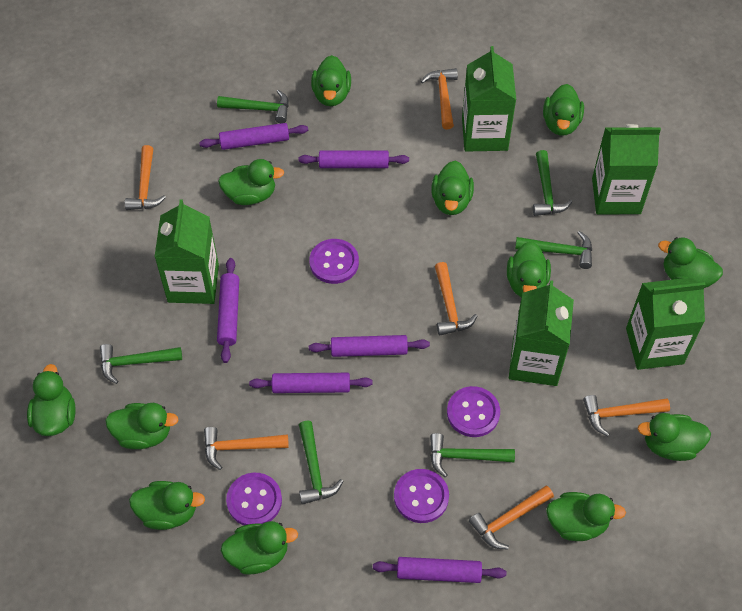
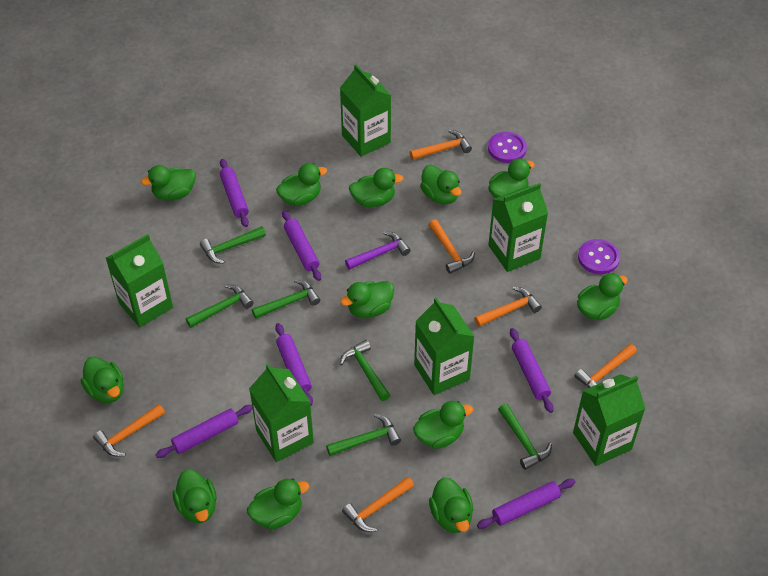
green carton: [155,199,219,304] [462,46,516,152] [509,280,574,386] [592,124,661,214] [626,277,706,370] = 5 -> [106,234,173,328] [249,364,314,462] [340,64,392,157] [414,298,475,395] [488,183,548,272] [573,374,646,466] = 6
purple button: [226,473,282,525] [309,239,359,284] [394,469,449,523] [447,386,500,437] = 4 -> [488,132,527,163] [578,239,620,274] = 2
purple hammer: none = 0 -> [345,231,411,270] = 1

